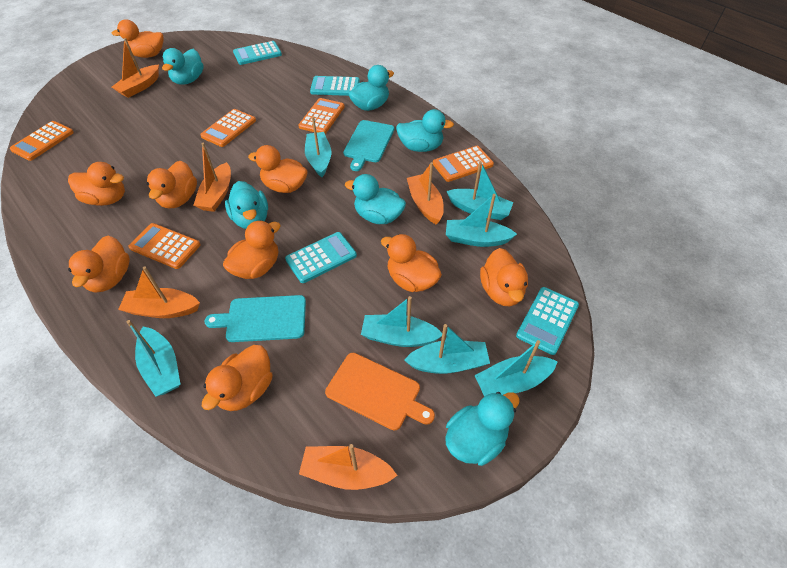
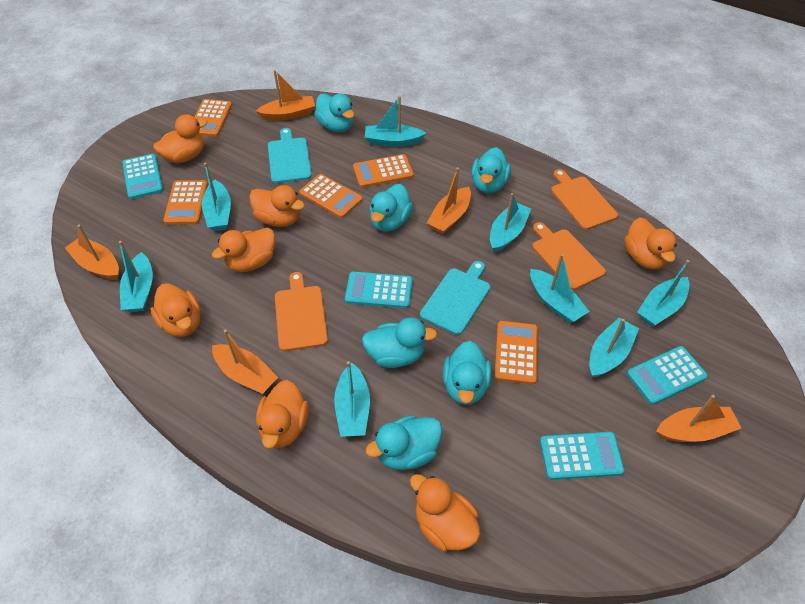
orange cutting board: [325,353,435,430] = 1 -> [275,272,328,351] [532,222,606,290] [551,169,618,230] = 3
orange duck: [68,162,125,206] [68,235,130,293] [112,19,164,58] [147,161,197,208] [202,345,273,411] [223,220,281,279] [248,145,308,193] [381,234,442,292] [480,248,528,306] = 9 -> [151,283,201,337] [153,114,207,163] [212,228,275,272] [249,185,305,227] [256,380,309,448] [410,474,480,551] [624,217,677,269] = 7
turquoise boat: [127,320,180,397] [305,116,331,177] [361,296,442,347] [404,324,490,374] [446,161,513,220] [446,194,517,247] [474,340,558,396] = 7 -> [119,241,153,312] [202,163,231,231] [334,361,370,437] [365,96,426,147] [490,193,531,253] [530,254,590,323] [589,318,639,378] [637,260,690,326] = 8

